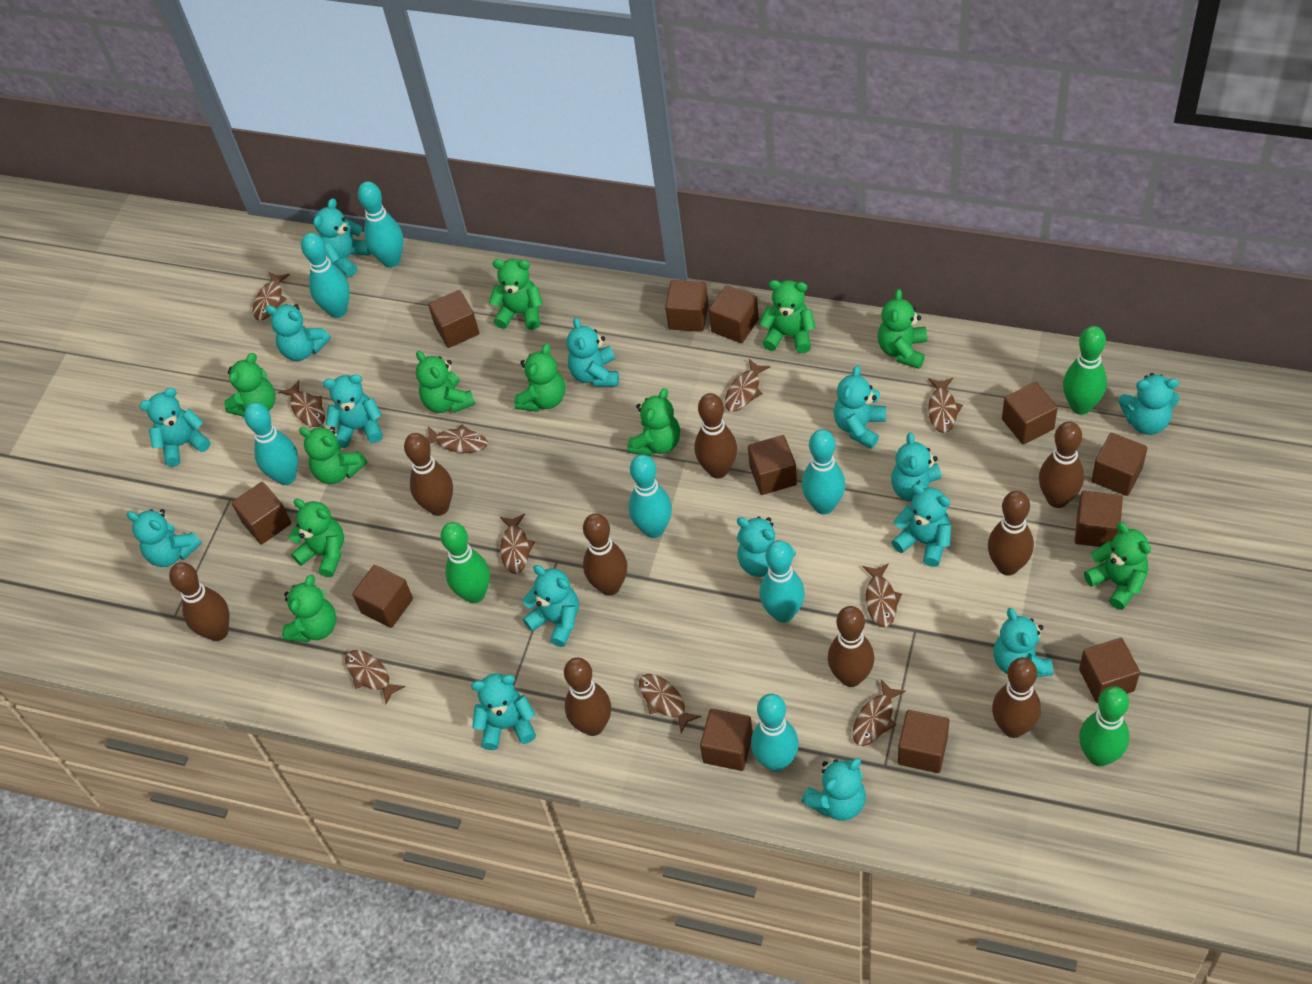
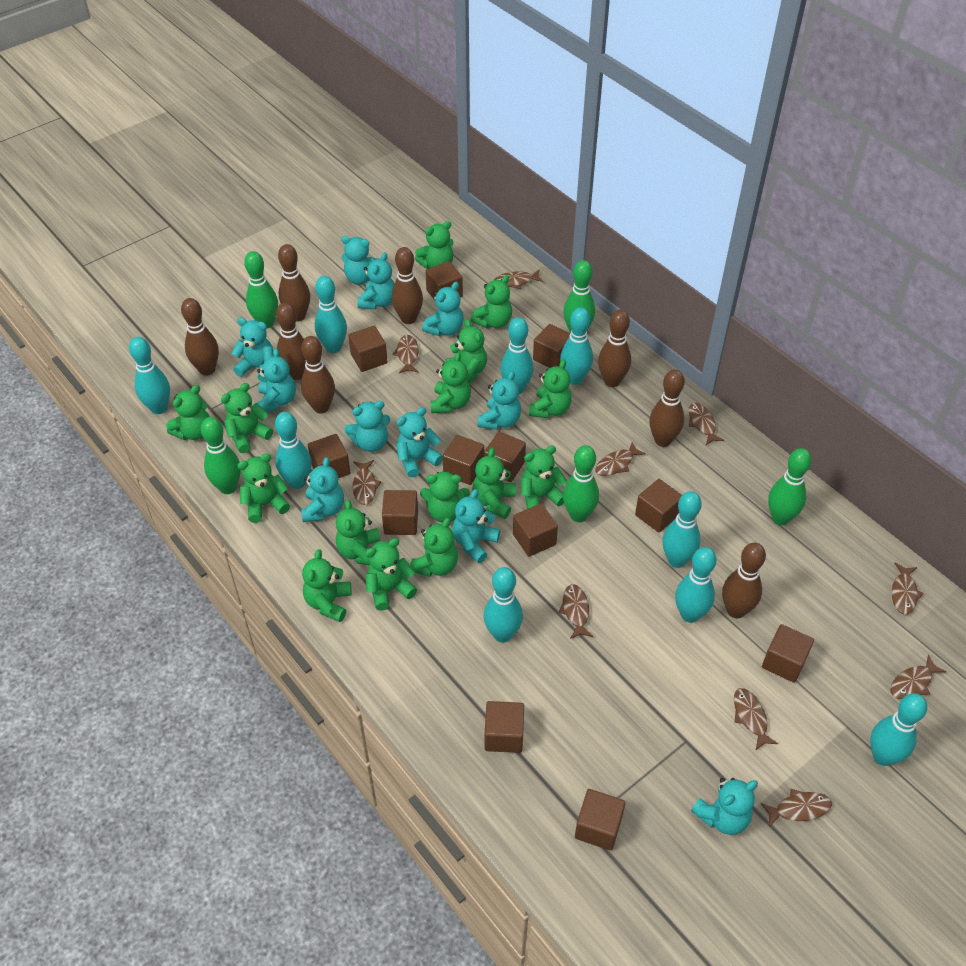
brown bowling pin: [169,562,229,641] [404,433,453,516] [564,657,611,736] [583,513,627,596] [695,393,737,478] [828,606,874,687] [988,491,1034,576] [992,657,1041,738] [1039,421,1084,508] = 9 -> [181,298,219,376] [276,303,306,380] [278,244,310,322] [301,336,335,413] [392,247,423,324] [598,310,631,387] [649,369,685,447] [722,543,766,618] = 8
green bowling pin: [441,522,490,603] [1063,326,1107,415] [1079,686,1130,767] = 3 -> [201,417,241,494] [244,251,278,329] [563,260,595,333] [563,445,599,522] [768,448,812,525] = 5
green teddy bear: [224,353,276,417] [282,575,336,643] [289,499,344,577] [299,426,367,484] [416,351,475,413] [489,259,543,330] [514,344,565,412] [627,388,680,456] [760,280,816,353] [878,289,927,369] [1084,522,1151,610] = 11 -> [166,385,210,440] [221,383,273,453] [237,453,290,523] [302,549,352,622] [336,500,380,566] [365,538,417,611] [410,518,458,577] [415,221,454,269] [420,470,470,522] [431,352,471,413] [446,319,487,383] [470,275,512,328] [472,448,516,519] [521,446,567,509] [529,359,572,418] = 15
turquoise bowling pin: [244,403,298,485] [301,233,350,318] [358,181,404,268] [629,454,672,538] [751,694,799,772] [759,540,805,623] [802,429,845,514] = 7 -> [129,337,170,414] [275,412,312,489] [315,276,347,353] [484,567,523,643] [500,317,534,394] [560,307,593,385] [662,491,702,568] [675,547,717,623] [870,693,927,766] = 9
turquoise teddy bear: [126,509,202,567] [139,388,210,467] [265,304,331,361] [313,198,371,277] [323,374,383,448] [471,674,536,750] [523,565,579,647] [567,317,619,387] [737,516,796,577] [801,758,866,821] [834,366,886,449] [891,433,941,501] [892,484,951,567] [994,608,1053,677] [1119,373,1179,435] = 15 -> [232,317,274,382] [257,348,296,412] [301,457,344,522] [341,236,378,285] [344,401,390,452] [357,252,395,310] [396,407,443,477] [422,282,464,336] [452,489,500,563] [478,371,521,430] [691,778,758,835] = 11

